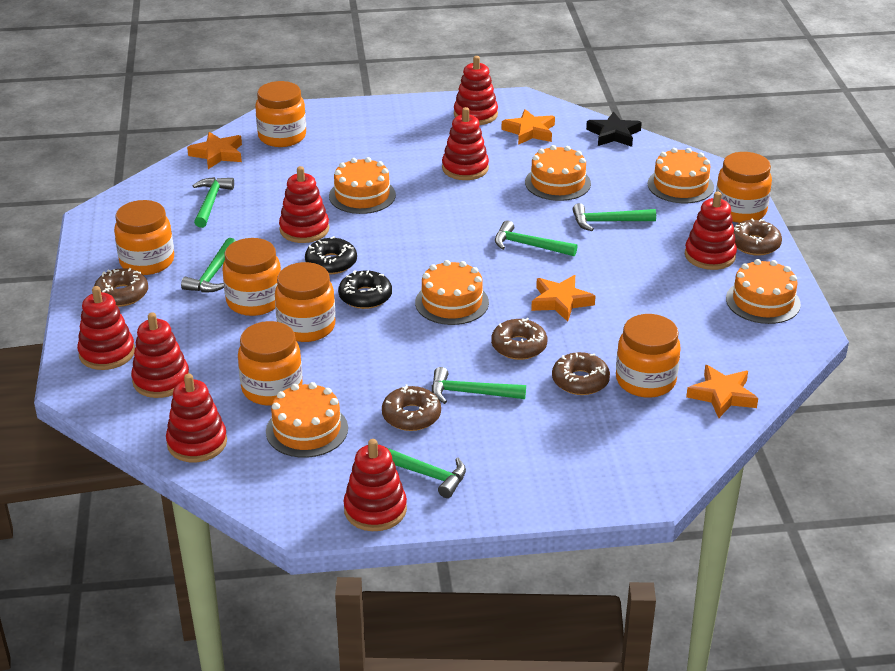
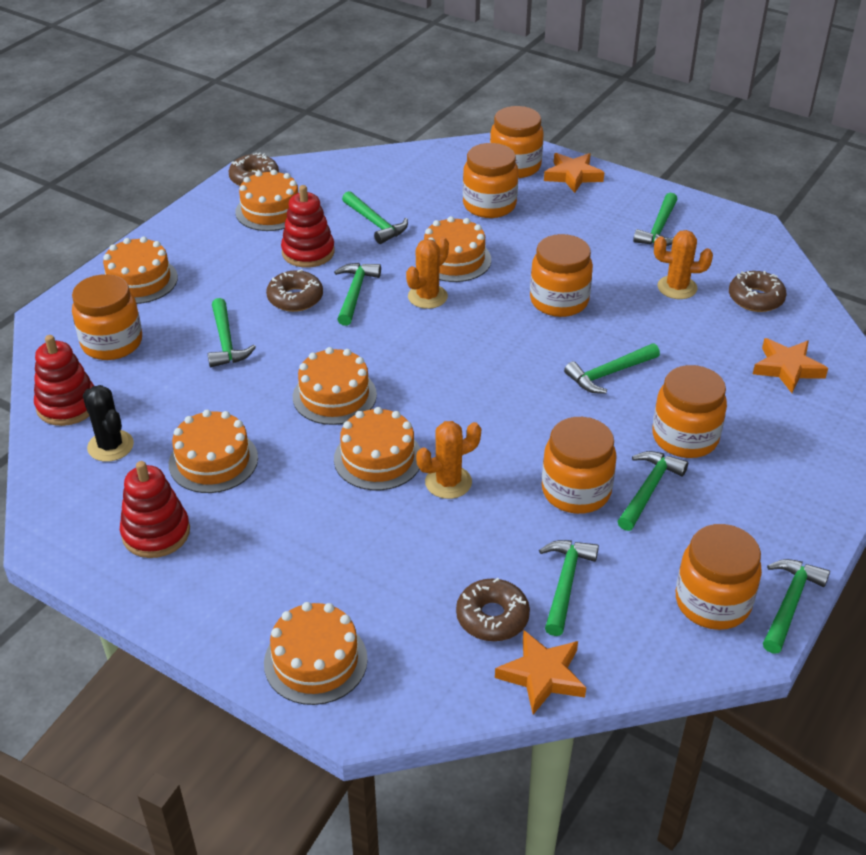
black cactus: none = 0 -> [83,385,134,462] = 1
black donut: [305,236,357,274] [338,270,392,309] = 2 -> none = 0
black star: [586,112,642,147] = 1 -> none = 0
brown donut: [94,268,148,307] [382,384,441,431] [491,318,547,360] [552,352,610,395] [734,219,782,256] = 5 -> [229,153,279,186] [266,269,323,312] [456,578,530,641] [729,271,787,312] = 4
green hammer: [181,238,236,292] [193,177,234,228] [378,444,466,498] [432,367,526,404] [495,220,577,257] [573,203,656,231] = 6 -> [208,298,256,367] [334,263,381,326] [342,191,408,244] [539,540,599,636] [564,343,660,393] [617,451,688,531] [633,193,678,246] [763,559,830,654] = 8
orange cactus: none = 0 -> [406,237,449,309] [416,421,481,499] [654,230,713,299] = 3
orange cake: [266,382,348,458] [329,157,396,214] [415,260,489,325] [525,145,591,201] [647,148,714,203] [726,259,801,324] = 6 -> [103,237,178,304] [169,410,258,493] [235,169,298,231] [264,602,368,705] [293,347,377,425] [334,407,421,490] [424,216,491,282] = 7
orange star: [187,132,242,169] [502,109,555,145] [531,275,595,322] [686,365,758,418] = 4 -> [495,630,586,715] [544,153,604,193] [753,338,828,393] = 3
red stacking toy: [77,286,135,370] [131,312,189,398] [166,374,227,462] [279,166,329,243] [343,439,407,531] [442,107,489,180] [454,56,498,125] [685,192,737,270] = 8 -> [34,335,94,426] [120,461,190,558] [281,185,335,268] = 3

